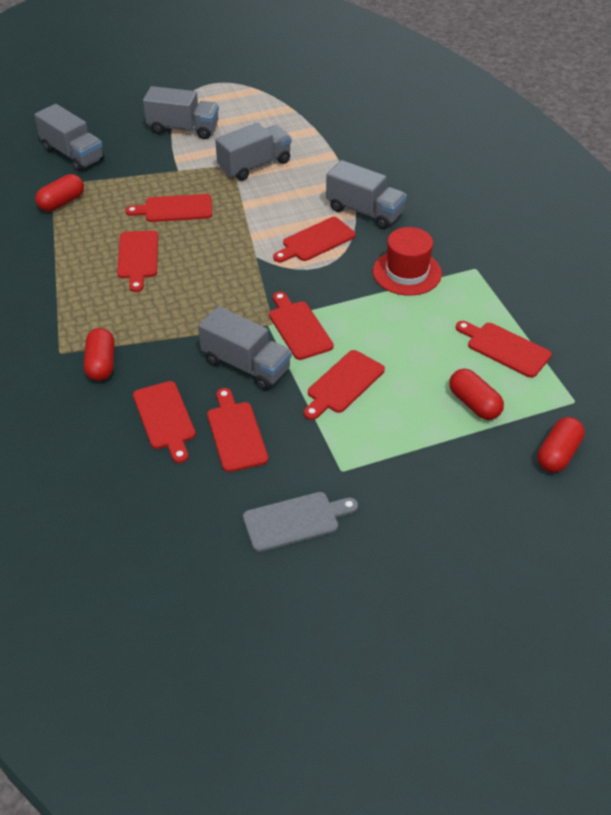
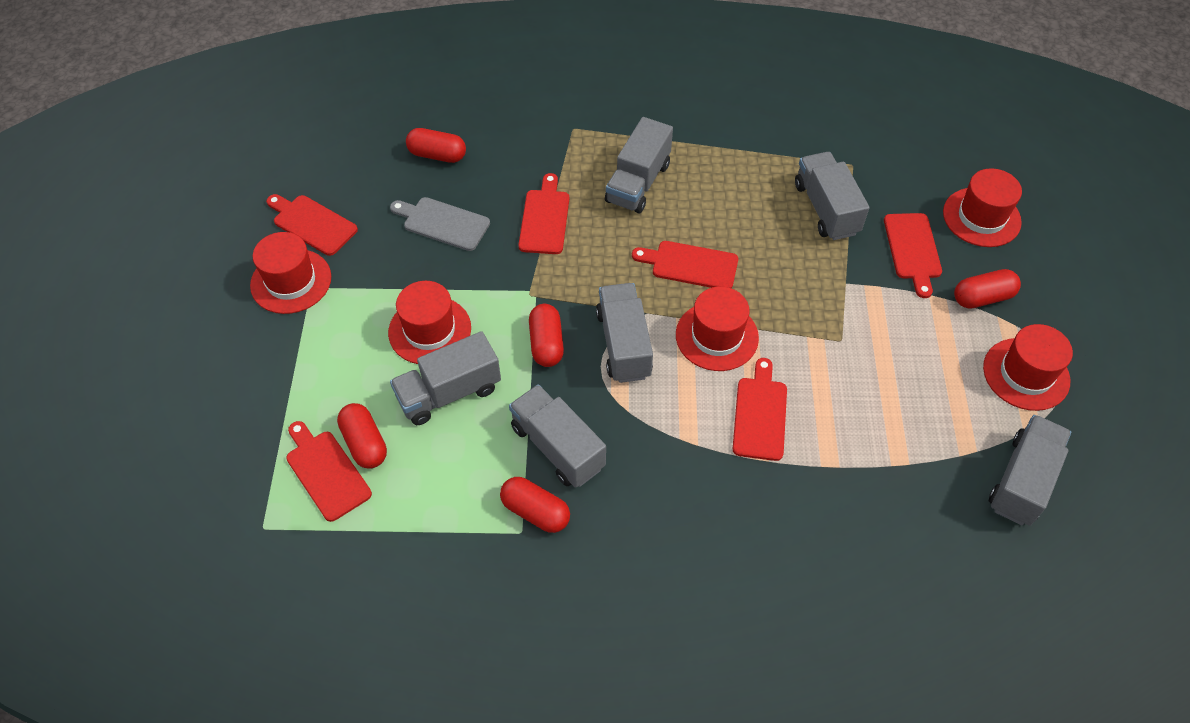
grey truck: [34,104,104,172] [143,86,219,139] [198,306,292,390] [215,123,292,181] [326,160,407,229] = 5 -> [390,331,501,425] [509,384,606,488] [596,283,653,383] [605,117,673,214] [795,152,869,240] [989,415,1071,526] = 6
red capsule: [35,174,84,212] [84,328,115,381] [449,369,504,420] [538,417,585,473] = 4 -> [337,403,387,469] [406,128,466,163] [500,477,570,533] [529,304,564,367] [954,269,1021,309] = 5
red cutting board: [117,230,158,292] [126,194,212,222] [133,381,196,463] [207,388,268,472] [269,292,334,360] [273,217,356,262] [304,350,385,420] [456,321,552,378] = 8 -> [266,194,358,256] [286,421,372,522] [518,173,569,254] [632,241,738,289] [733,358,787,461] [884,213,942,298] = 6
red hat: [373,227,442,296] = 1 -> [250,232,331,314] [388,281,471,364] [676,287,759,371] [943,168,1022,247] [983,324,1073,411] = 5

